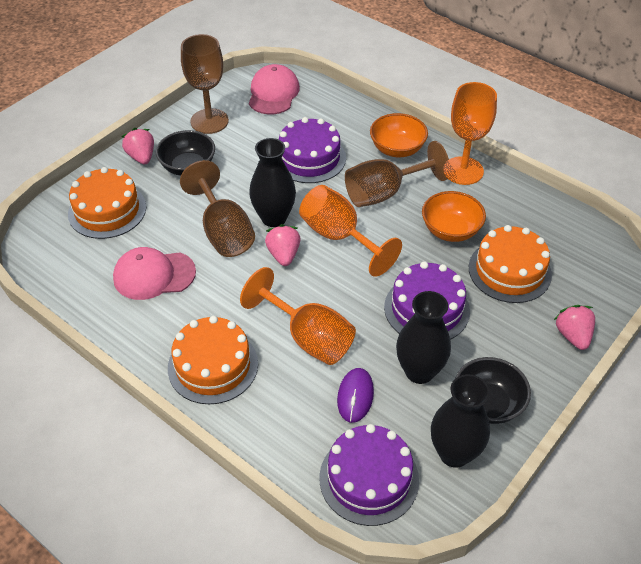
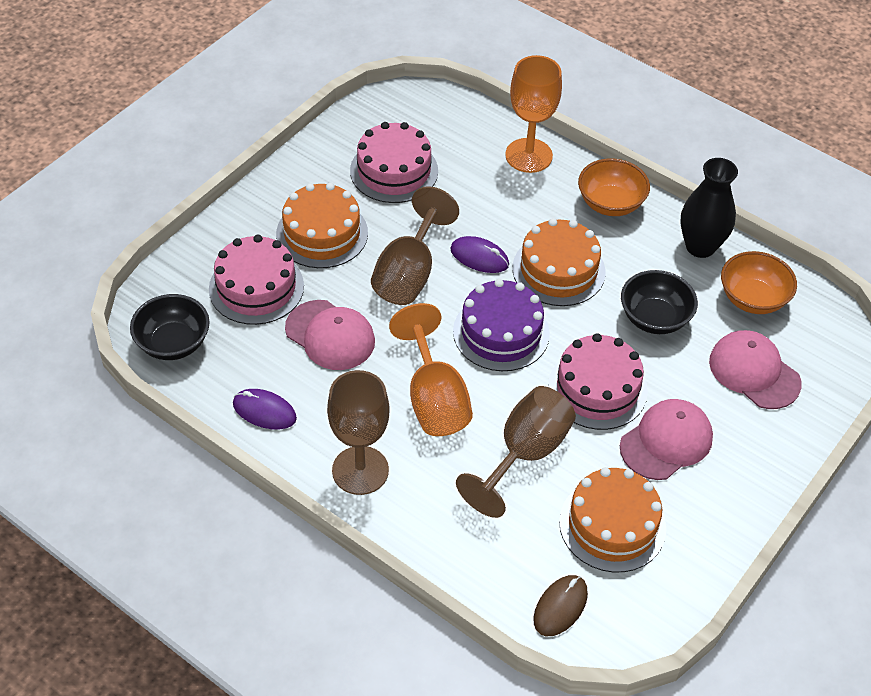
black vase: [249,138,296,227] [396,291,451,384] [431,374,490,468] = 3 -> [680,158,738,258] = 1
brown mouse: none = 0 -> [533,575,588,636] = 1
orange goblet: [240,267,356,365] [299,185,402,277] [448,82,497,185] = 3 -> [389,303,473,436] [505,55,562,173] = 2
pink cake: none = 0 -> [209,235,304,325] [350,122,438,203] [548,333,648,430] = 3
pink cap: [113,247,196,300] [249,64,300,114] = 2 -> [285,300,375,370] [620,399,713,480] [709,330,801,409] = 3
pink strawberry: [121,128,154,164] [265,224,301,266] [554,305,595,350] = 3 -> none = 0
purple cake: [279,117,346,183] [319,424,419,526] [384,261,470,340] = 3 -> [453,279,550,371] = 1
purple mouse: [337,368,374,423] = 1 -> [233,389,297,430] [450,236,509,273] = 2

